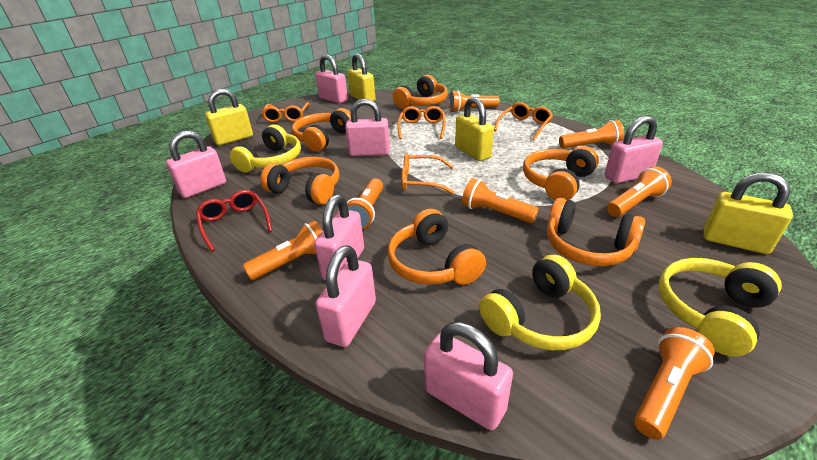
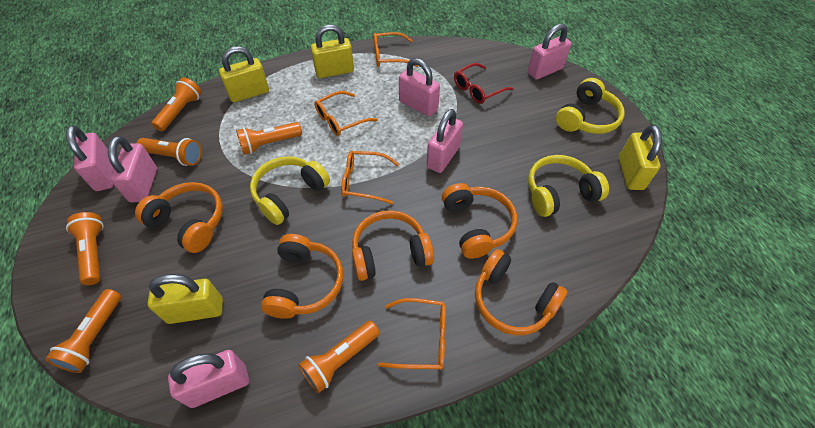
orange flashlight: [243,221,322,280] [347,178,383,229] [449,90,500,113] [462,178,539,223] [559,120,624,149] [607,166,672,217] [634,327,715,440] = 7 -> [45,289,121,373] [66,212,104,285] [136,138,202,166] [151,77,202,131] [236,122,302,155] [298,321,380,393] = 6
orange headphones: [261,157,339,205] [292,108,351,152] [388,209,486,285] [393,75,448,109] [523,146,599,200] [547,198,645,266] = 6 -> [135,182,223,253] [261,234,343,319] [352,210,434,281] [442,183,517,259] [475,249,568,335] = 5
pink padlock: [166,130,226,198] [314,194,364,280] [315,54,348,103] [316,245,376,347] [345,99,390,156] [424,322,513,430] [605,116,663,183] = 7 -> [66,125,114,191] [108,136,157,202] [168,350,249,408] [399,58,440,117] [427,109,463,173] [528,24,572,80] = 6

